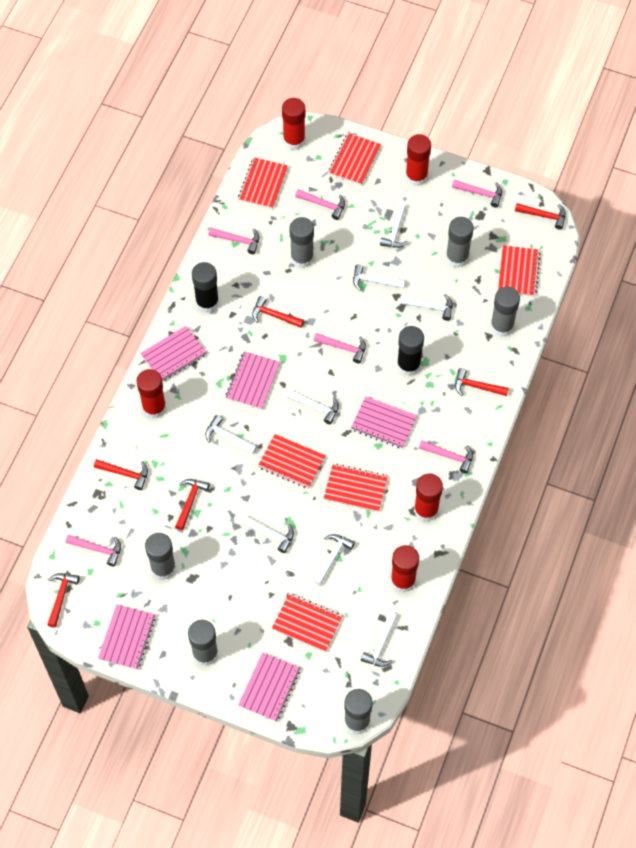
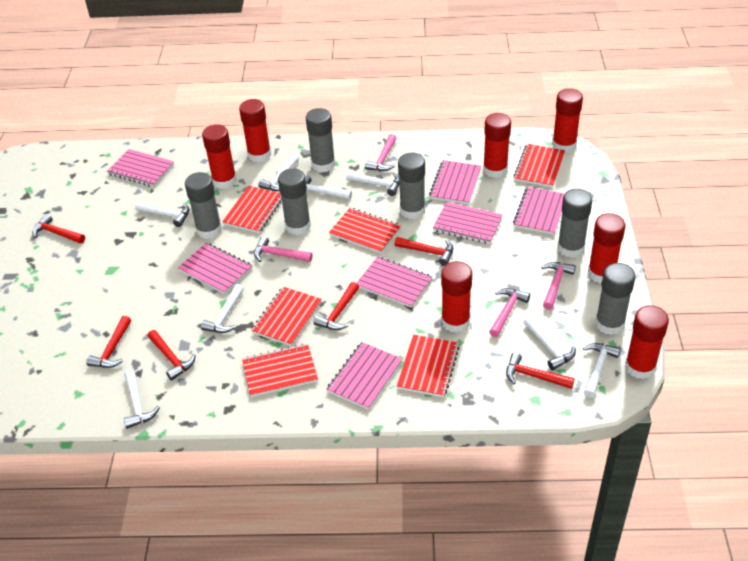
black glue stick: [192,262,219,313] [397,326,424,376] = 2 -> none = 0
pink hammer: [66,535,121,567] [209,228,260,254] [295,189,345,220] [313,333,366,364] [419,440,473,474] [452,180,502,208] = 6 -> [254,236,313,262] [365,134,396,171] [489,288,530,337] [541,262,576,310] = 4
pink notebook: [98,604,156,670] [140,326,207,381] [226,351,280,409] [238,652,300,722] [351,396,417,449] = 5 -> [107,149,174,187] [178,243,252,294] [327,342,402,410] [357,257,432,308] [429,160,481,205] [433,202,503,244] [513,187,564,235] = 7
red glue stick: [136,369,166,419] [282,98,305,150] [391,545,419,592] [405,134,431,186] [414,473,443,522] = 5 -> [202,124,237,189] [239,99,271,162] [441,261,472,333] [483,113,511,178] [552,88,583,152] [588,213,625,283] [625,305,669,379] = 7

